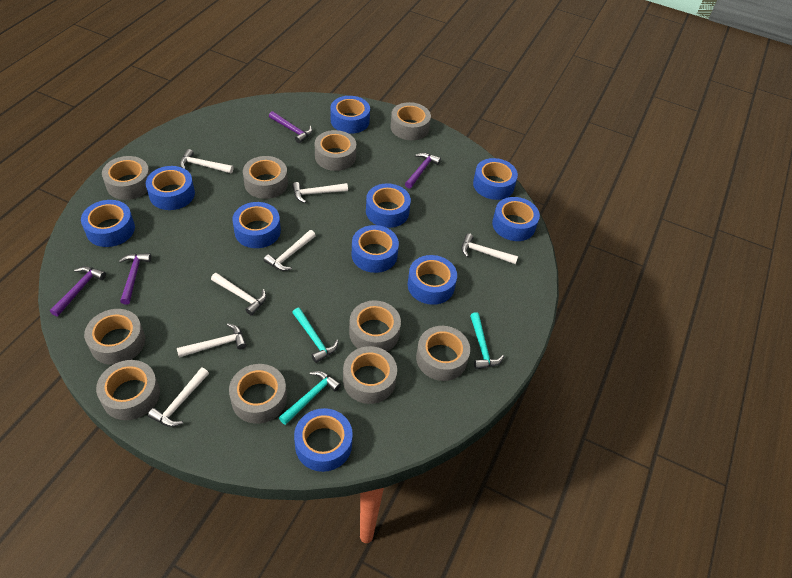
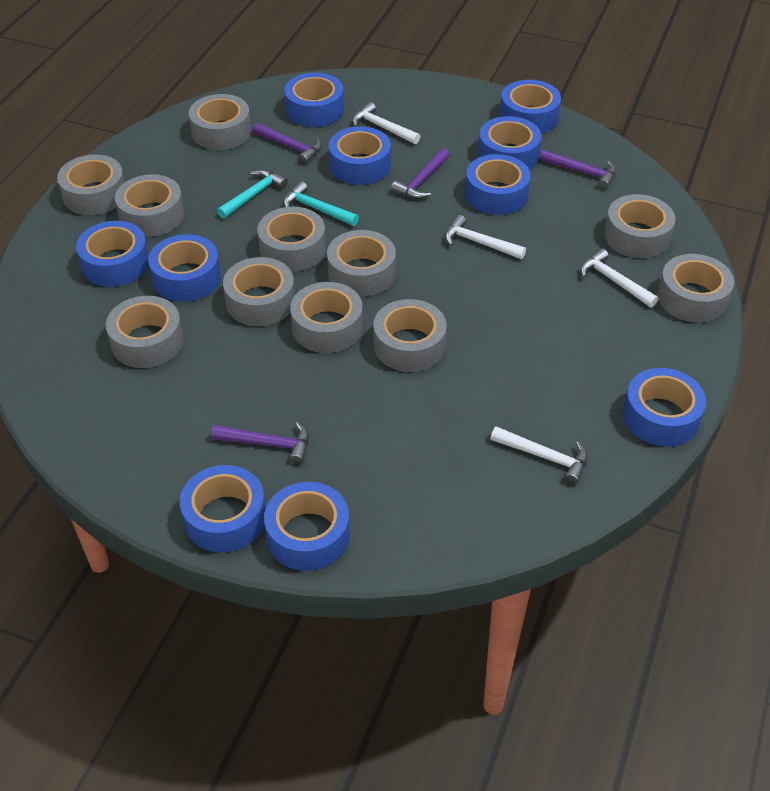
grey tape: [84,309,145,365] [96,360,160,420] [102,156,150,200] [229,364,287,424] [243,156,288,199] [315,130,356,171] [343,346,397,404] [349,300,401,351] [390,102,431,140] [416,326,470,381] = 10 -> [57,154,125,215] [106,296,184,368] [115,174,184,237] [189,94,251,150] [223,257,295,326] [257,207,326,272] [290,282,363,353] [327,230,396,297] [373,299,447,372] [604,194,676,258] [657,254,734,323] = 11
turquoise hammer: [279,371,341,425] [292,308,338,363] [470,312,504,369] = 3 -> [217,169,288,219] [284,181,359,226] = 2
white hammer: [148,368,209,427] [177,324,247,358] [180,149,233,173] [211,273,266,315] [264,230,316,271] [292,182,348,203] [461,233,518,264] = 7 -> [353,102,420,144] [445,215,526,259] [491,426,588,485] [580,248,658,308] = 4

